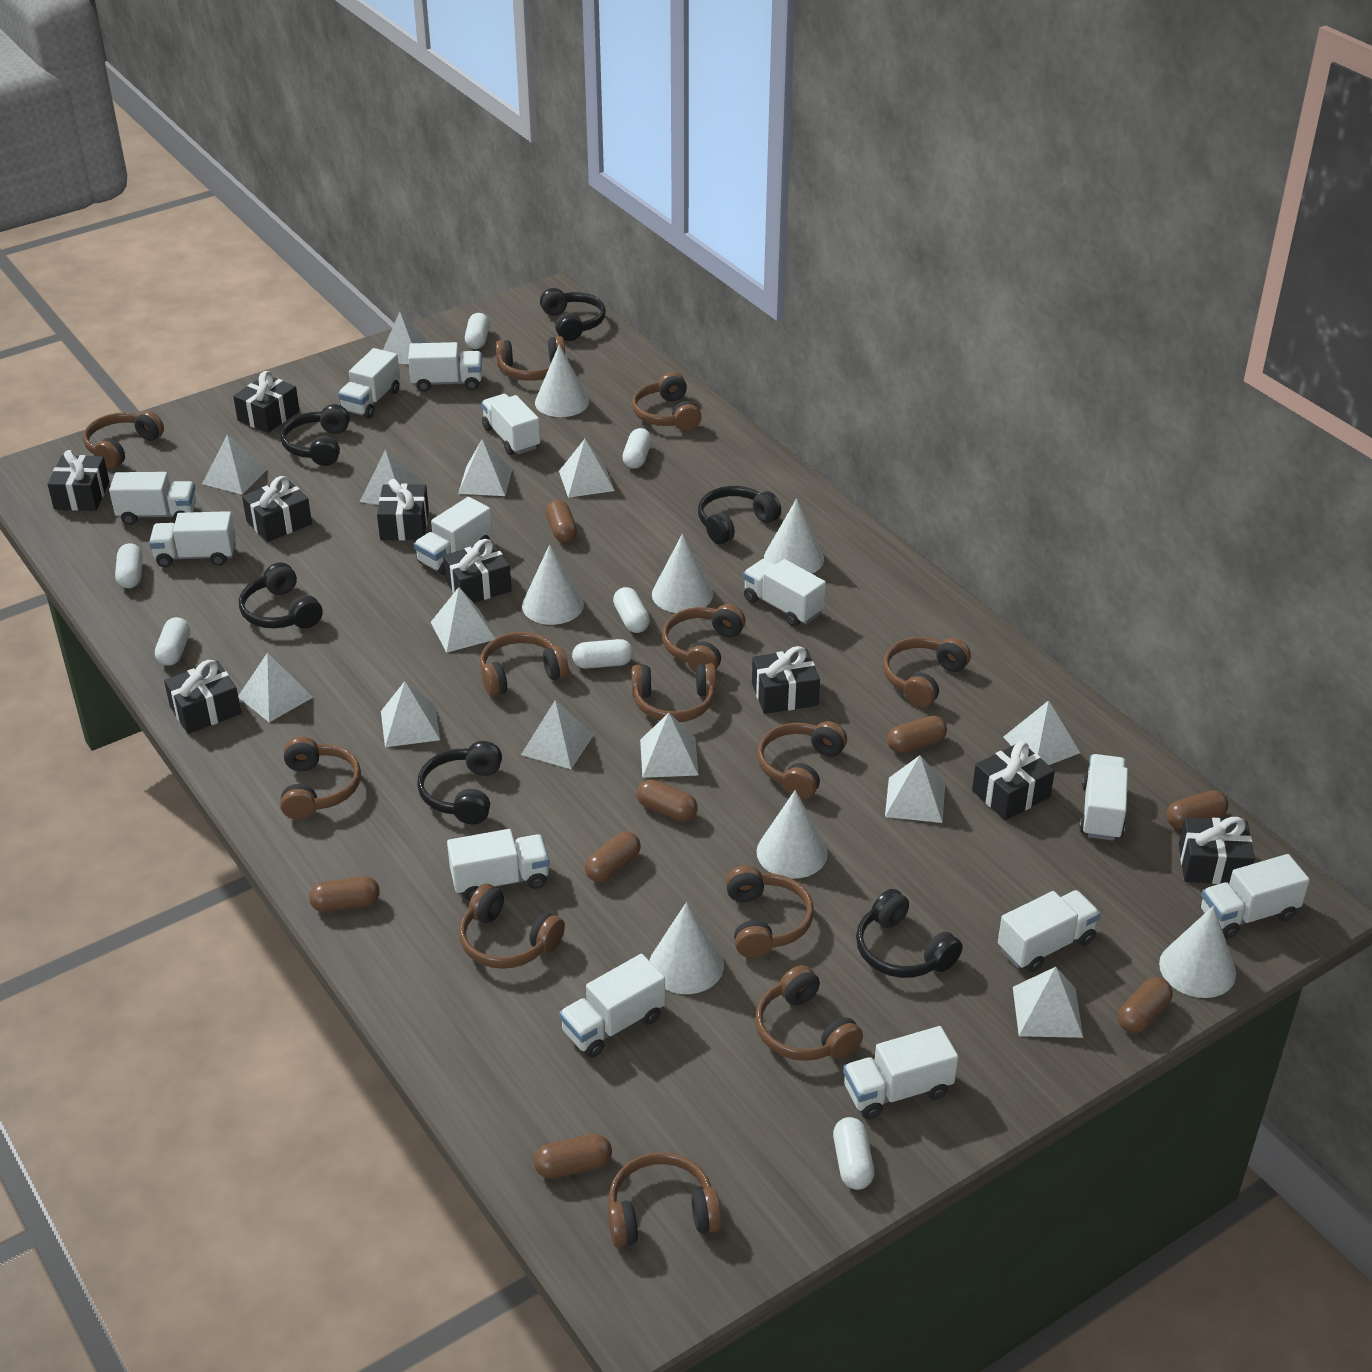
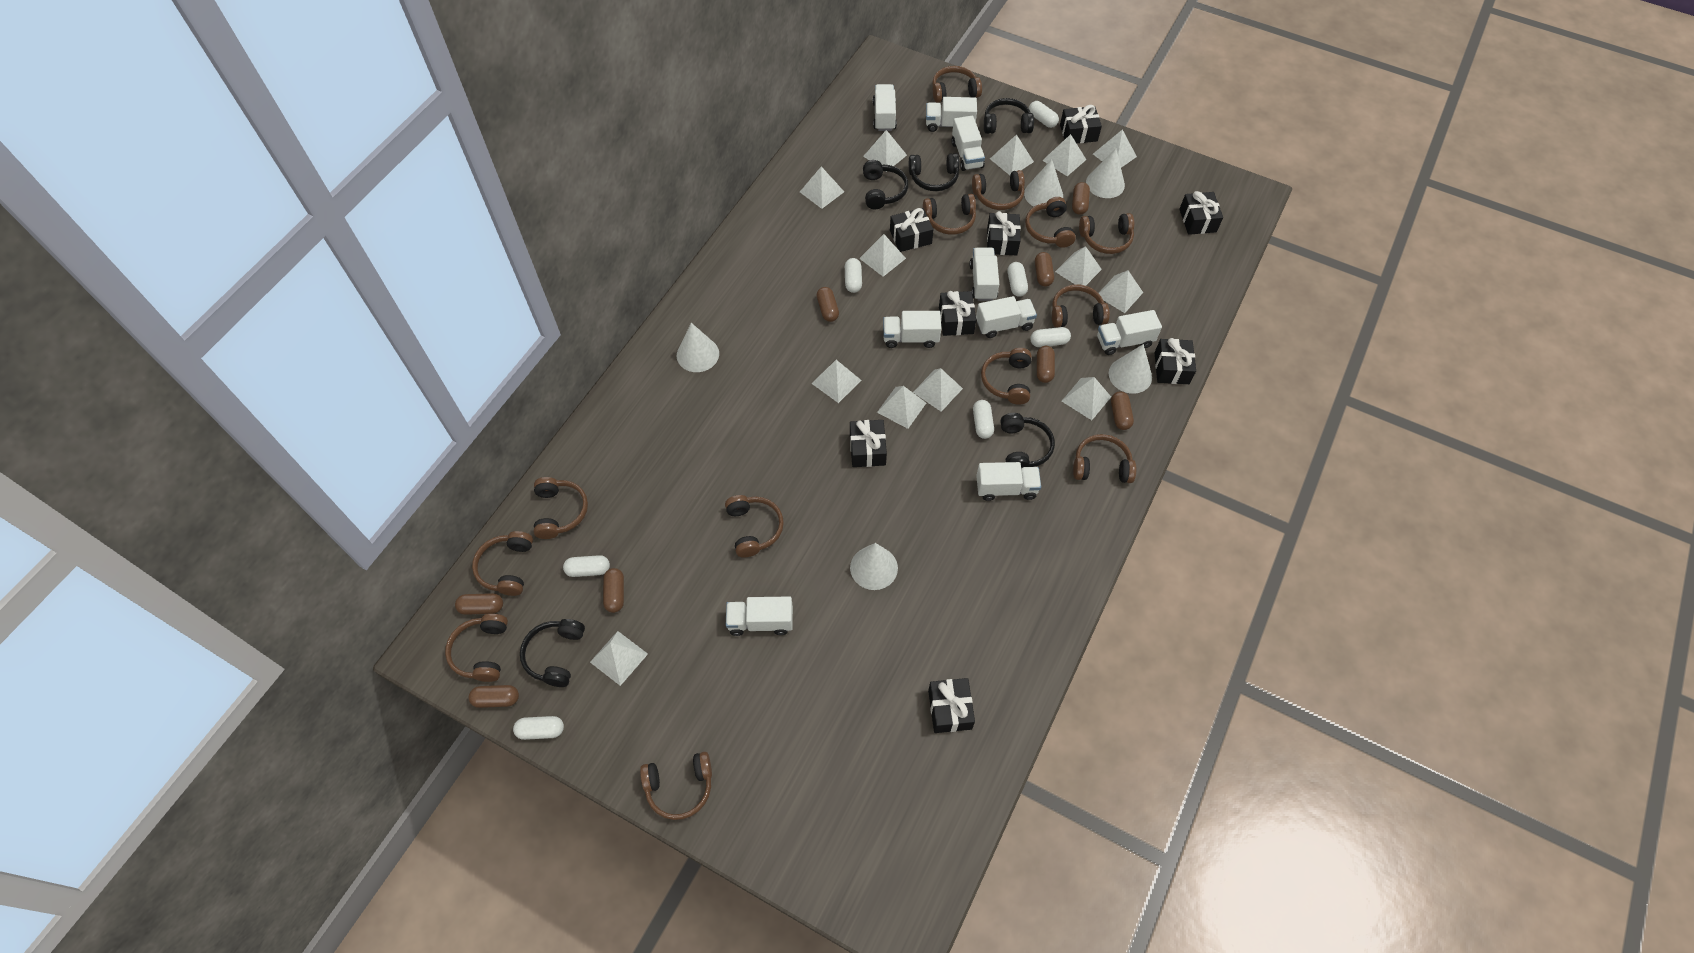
black gift: [48,450,109,511] [164,660,241,734] [233,371,300,433] [242,476,312,542] [377,479,429,540] [443,539,512,603] [752,646,820,714] [972,742,1055,820] [1179,817,1255,884] = 9 -> [850,420,887,467] [890,208,934,252] [928,678,975,733] [939,291,976,336] [987,211,1021,255] [1060,105,1102,143] [1154,338,1196,384] [1179,191,1223,235] = 8
black headphones: [239,562,323,628] [280,404,350,466] [417,741,502,824] [540,288,606,341] [698,486,781,545] [856,889,963,978] = 6 -> [520,619,585,687] [863,160,908,210] [909,153,960,191] [984,98,1034,134] [1000,413,1055,469] = 5
white cone: [522,544,584,625] [535,345,589,417] [649,902,724,994] [652,534,713,613] [756,790,828,879] [764,498,824,574] [1159,906,1236,998] = 7 -> [677,323,719,372] [850,543,898,590] [1024,159,1063,207] [1086,148,1125,198] [1109,344,1152,394] = 5
white truck: [109,472,196,525] [149,511,236,567] [338,348,400,418] [408,342,482,392] [414,497,492,575] [447,829,549,901] [481,394,540,455] [559,954,666,1058] [743,559,826,627] [843,1026,958,1119] [998,890,1101,973] [1079,754,1128,841] [1200,854,1310,939] = 13 -> [726,597,793,636] [873,84,897,131] [883,311,941,348] [926,97,977,132] [951,116,985,171] [969,248,999,301] [976,296,1037,338] [976,462,1041,501] [1097,310,1162,355] = 9

